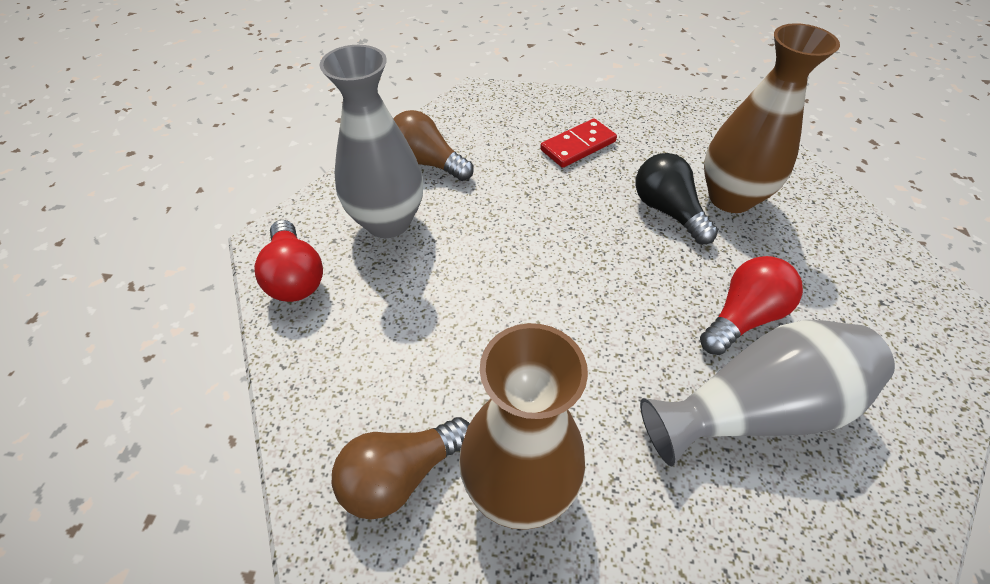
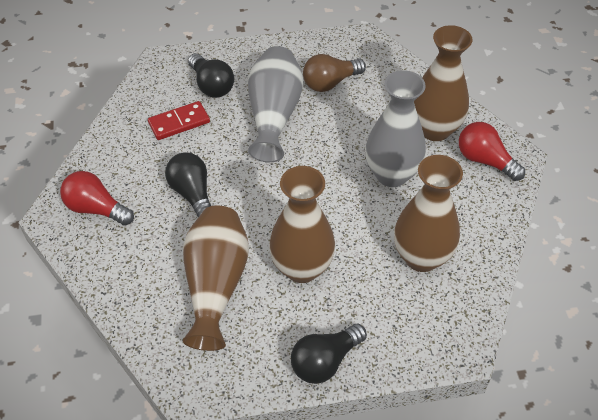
black light bulb: [636,153,718,244] = 1 -> [165,152,211,218] [188,53,234,98] [291,324,367,384] = 3
brown light bulb: [332,417,470,520] [393,110,474,181] = 2 -> [303,54,366,92] = 1
brown vase: [459,323,588,530] [704,23,840,213] = 2 -> [183,206,249,351] [269,166,335,283] [394,155,463,272] [414,25,473,141] = 4

